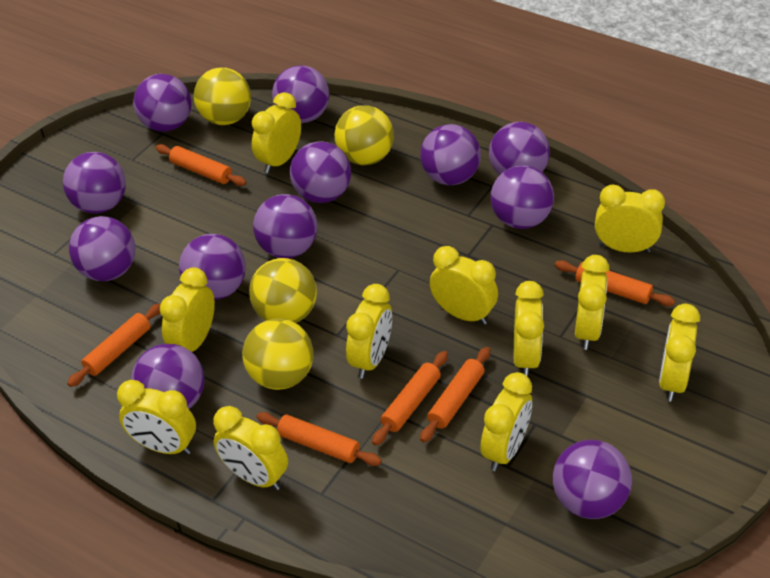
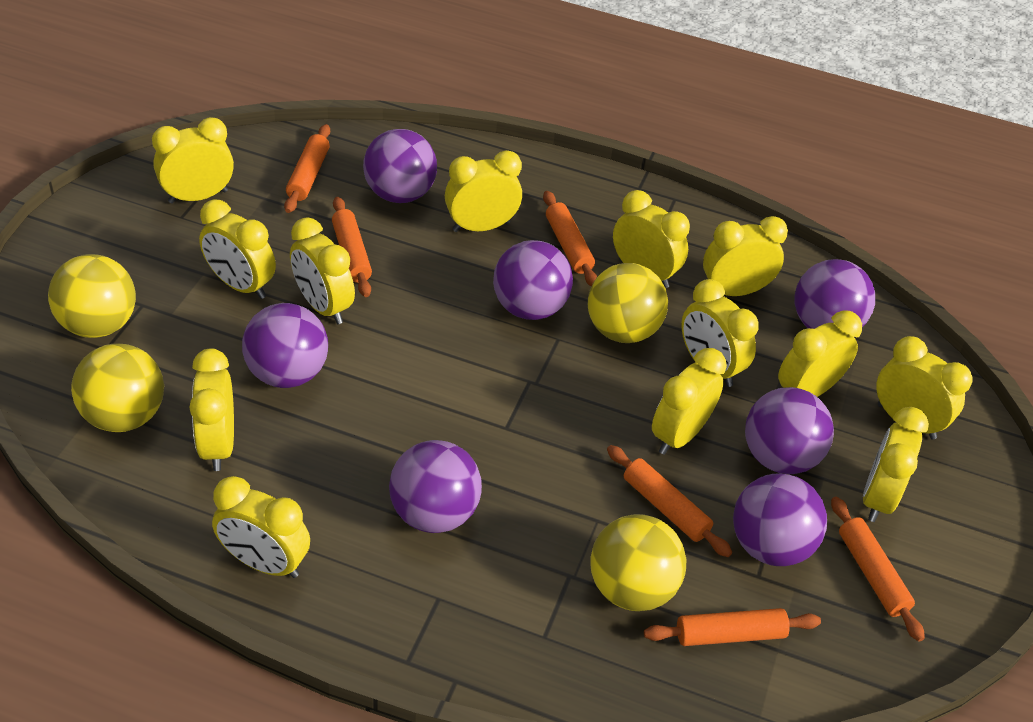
purple ball: [63,152,126,213] [69,216,135,281] [131,344,204,409] [133,74,192,132] [179,234,246,300] [253,194,317,258] [272,65,329,123] [290,141,351,203] [420,124,481,185] [489,122,550,175] [491,166,554,229] [553,440,632,519] = 12 -> [242,303,328,388] [363,129,437,203] [389,440,482,533] [493,240,573,320] [733,473,827,566] [745,387,834,474] [795,259,875,329] = 7
yellow clock: [117,380,196,455] [160,267,215,352] [213,406,288,490] [252,92,301,173] [346,284,392,379] [430,246,498,325] [481,372,532,471] [514,281,544,377] [575,255,609,350] [595,184,665,253] [659,304,700,402] = 11 -> [152,117,234,204] [189,348,234,471] [199,199,276,299] [212,476,310,578] [290,217,355,324] [445,150,522,232] [613,190,690,288] [652,348,727,455] [681,279,759,387] [703,216,788,296] [778,310,862,397] [863,407,929,522] [876,336,973,440] = 13

